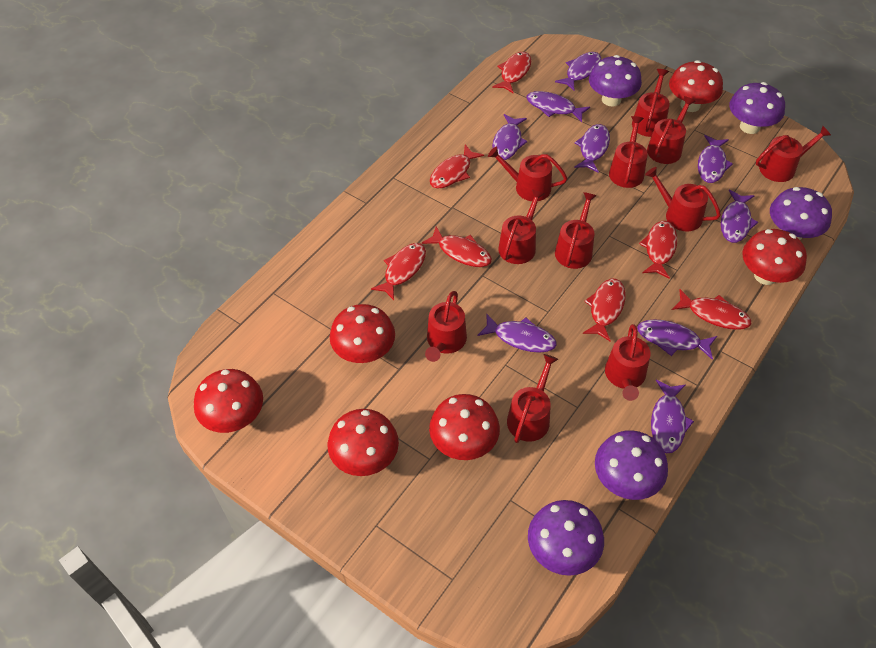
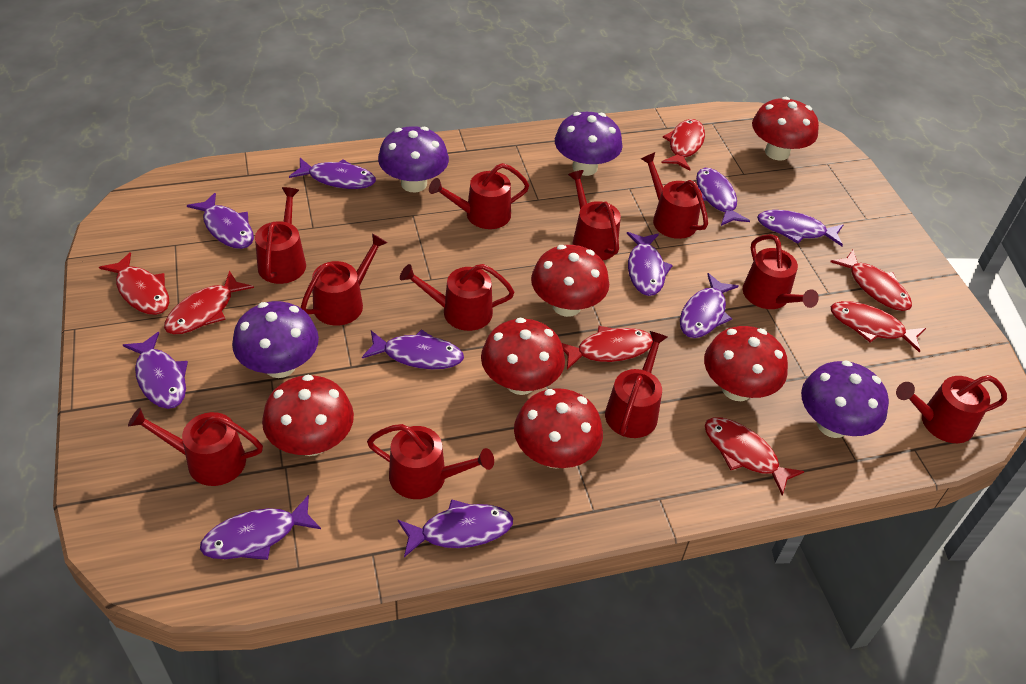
purple fish: [477,314,557,353] [492,114,527,160] [527,91,590,122] [555,52,601,91] [574,124,610,173] [637,319,717,360] [651,380,694,453] [698,135,733,183] [721,190,758,243] = 9 -> [123,332,188,409] [187,193,254,249] [200,495,321,560] [289,158,376,189] [362,329,464,369] [398,499,513,557] [627,232,673,296] [680,273,739,338] [696,168,750,226] [757,210,843,246] = 10
purple mushroom: [528,500,604,576] [589,55,642,107] [595,430,668,500] [729,82,785,134] [770,187,832,240] = 5 -> [232,301,319,378] [378,126,449,193] [555,112,623,176] [801,360,889,438] = 4

